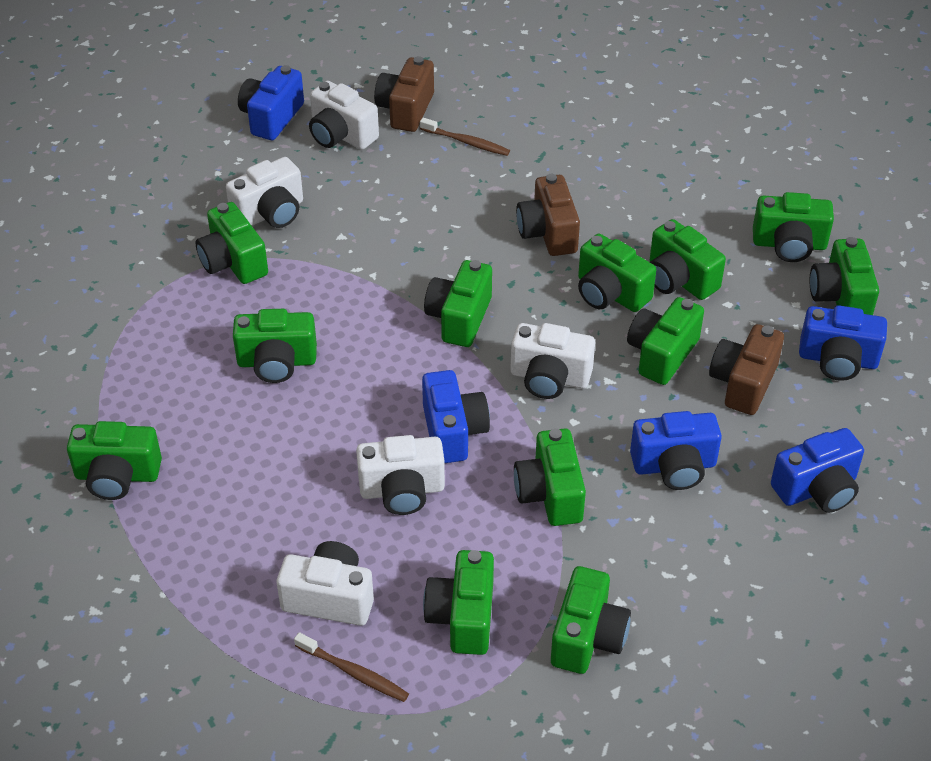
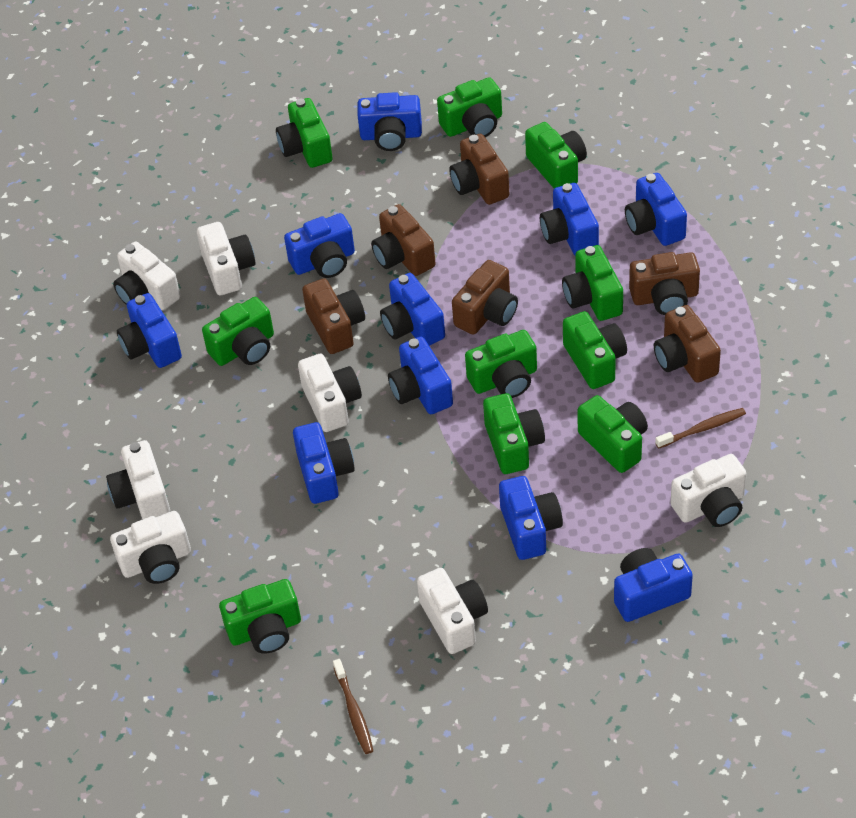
blue camera: [238,65,304,140] [422,370,490,463] [630,411,722,490] [771,428,864,513] [799,305,887,381] = 5 -> [117,293,182,368] [284,213,355,278] [293,422,355,504] [357,92,422,151] [380,273,445,346] [388,337,453,414] [499,476,563,560] [540,183,599,255] [614,548,693,622] [625,173,687,246] = 10
brown camera: [374,56,434,132] [516,174,580,256] [709,324,784,415] = 3 -> [302,278,365,354] [371,204,435,276] [449,134,509,205] [452,260,518,335] [629,252,700,315] [654,305,721,383] = 6
green camera: [67,421,162,500] [196,202,268,284] [233,309,317,383] [423,550,494,655] [424,260,492,347] [514,428,586,526] [551,566,631,674] [578,234,656,312] [627,297,704,385] [650,219,726,300] [753,192,834,262] [810,237,879,315] = 12 -> [202,297,274,366] [219,579,301,654] [276,98,333,168] [437,77,502,137] [465,330,537,398] [483,393,545,474] [525,122,587,188] [562,245,623,321] [563,311,627,389] [578,395,648,473] = 10
white camera: [226,157,303,228] [277,541,374,626] [309,81,379,150] [356,435,445,515] [511,323,595,399] = 5 -> [106,440,170,519] [110,511,191,584] [113,242,181,310] [197,222,255,295] [298,354,362,432] [417,568,488,654] [671,454,747,527] = 7

